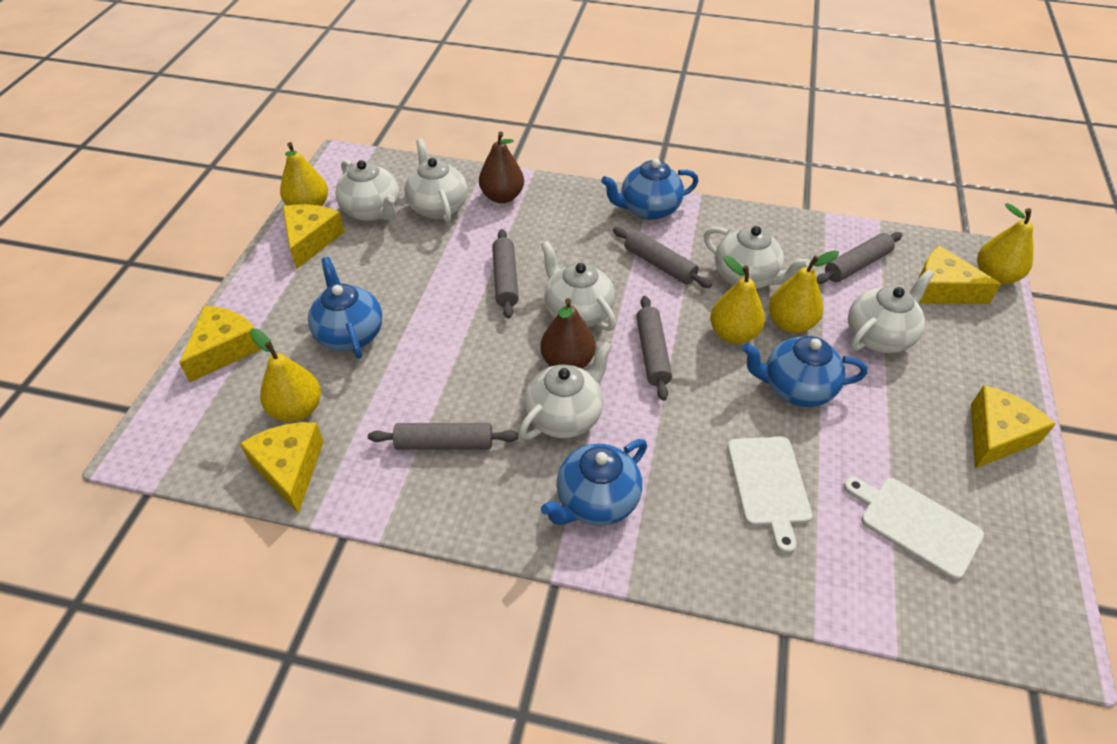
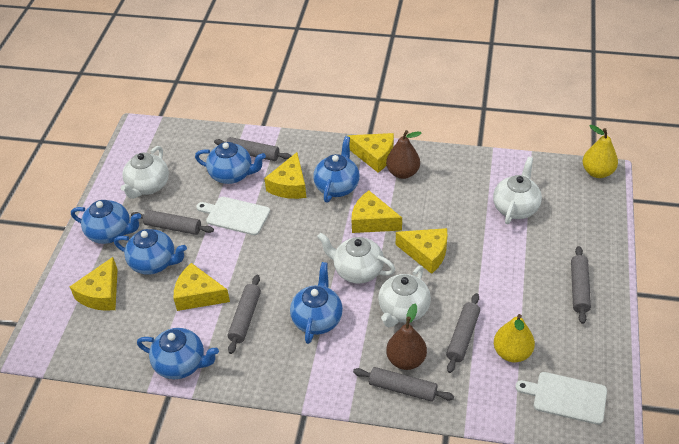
blue teapot: [308,257,383,359] [541,439,647,526] [601,159,699,220] [742,336,868,407] = 4 -> [71,200,141,244] [114,229,187,275] [137,328,219,379] [195,142,266,184] [290,262,343,344] [313,136,360,203] = 6
grey rolling pin: [368,423,518,450] [492,229,519,318] [613,227,712,288] [636,296,672,401] [816,232,902,284] = 5 -> [131,210,214,235] [214,137,291,161] [228,275,261,354] [353,367,454,402] [446,293,480,373] [571,246,591,324] = 6
white teapot: [336,160,399,222] [405,139,467,223] [519,341,612,440] [541,241,616,331] [704,226,810,289] [848,269,934,353] = 6 -> [120,146,169,199] [317,233,395,284] [378,265,431,327] [493,157,542,224] = 4
yellow cheese: [179,306,261,382] [240,422,324,514] [283,204,345,269] [918,246,1001,304] [971,385,1056,468] = 5 -> [70,257,118,311] [173,263,230,311] [264,152,306,199] [347,133,394,173] [351,191,402,233] [396,228,447,274] = 6
yellow pear: [250,329,321,422] [280,142,328,206] [710,256,765,344] [769,250,839,333] [977,203,1033,285] = 5 -> [494,314,535,362] [582,125,618,178] = 2

